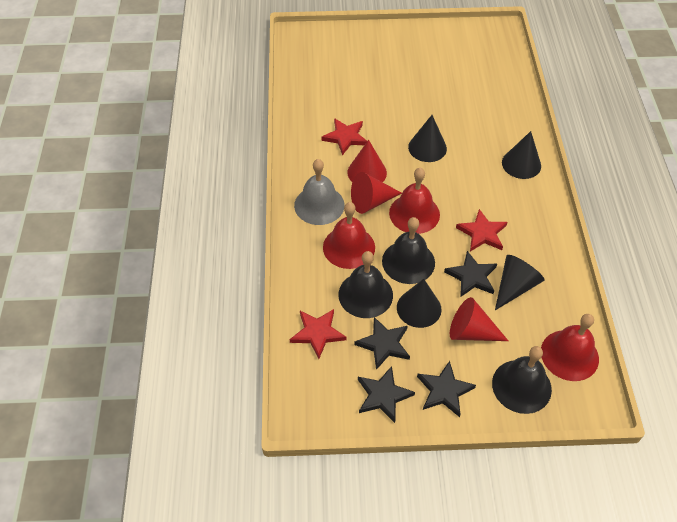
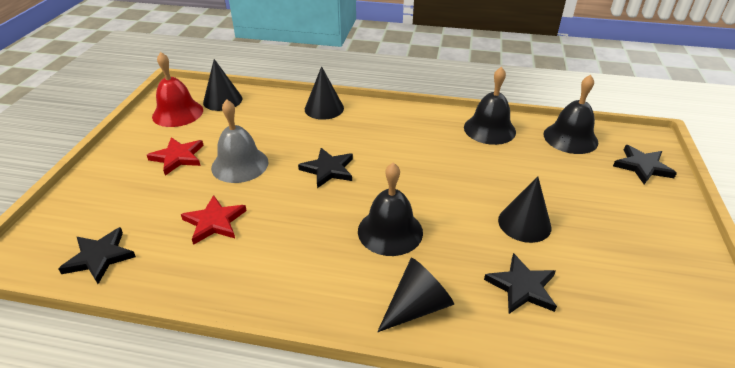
red bell: [323,202,375,269] [389,168,440,234] [541,314,599,381] = 3 -> [152,52,203,127] = 1
red cone: [347,140,387,182] [351,172,402,214] [450,297,508,341] = 3 -> none = 0
red star: [290,309,346,359] [321,118,367,155] [456,209,507,251] = 3 -> [147,137,204,175] [181,195,247,245] = 2

